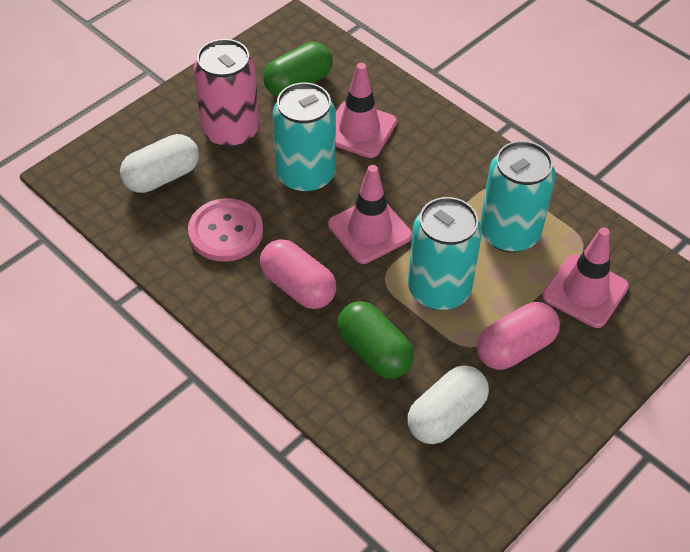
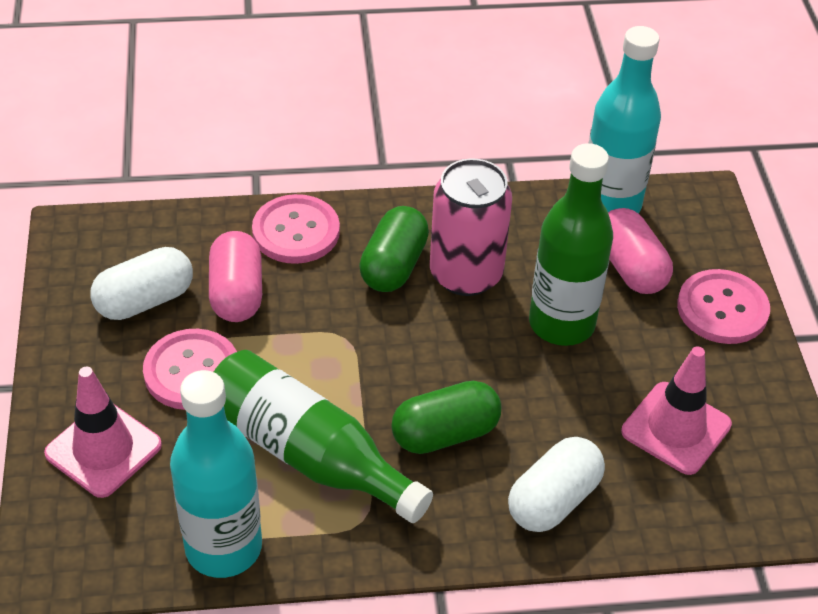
green bottle: none = 0 -> [214,350,433,523] [529,143,613,346] = 2
pink button: [188,198,263,262] = 1 -> [143,329,237,410] [252,194,340,264] [677,269,770,344] = 3
pink traffic cone: [328,165,412,264] [336,63,397,158] [542,227,629,328] = 3 -> [44,367,162,498] [621,346,732,475] = 2
turquoise bottle: none = 0 -> [170,370,262,578] [589,26,661,214] = 2
turquoise can: [273,83,336,193] [408,197,482,310] [480,141,556,253] = 3 -> none = 0

